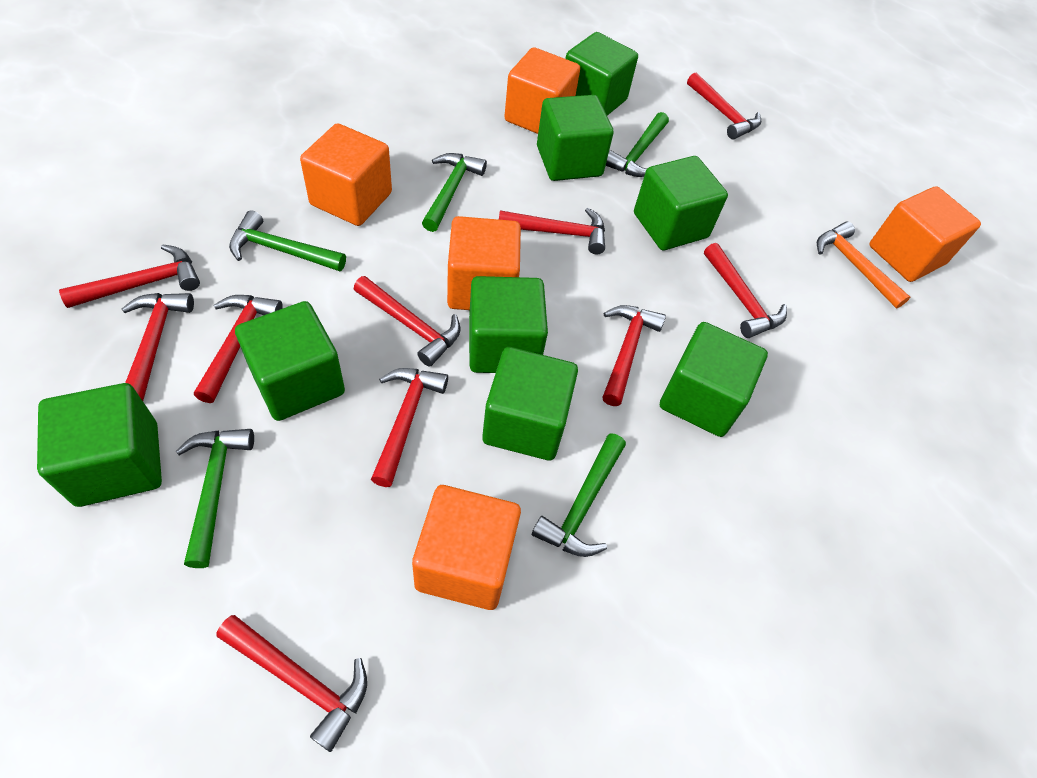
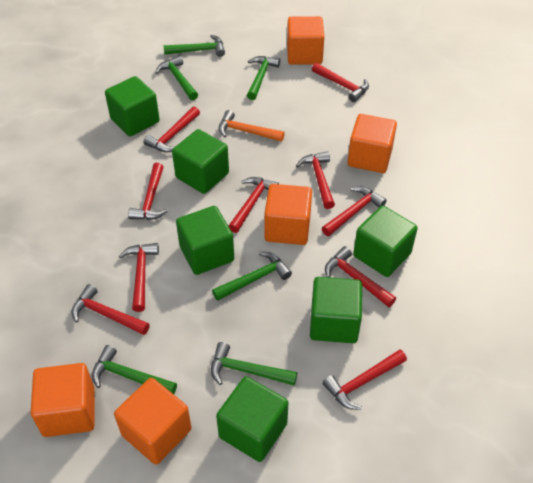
green cube: [37,383,162,507] [235,301,345,421] [469,276,548,373] [482,347,578,460] [537,95,613,181] [565,32,638,116] [634,156,728,250] [660,322,768,437] = 8 -> [105,76,160,136] [172,129,229,194] [176,206,234,275] [216,376,288,462] [310,277,362,343] [353,206,418,277] = 6
green hammer: [176,429,254,568] [229,210,346,271] [422,153,487,232] [532,433,626,557] [606,112,669,177] = 5 -> [92,345,177,394] [155,55,198,100] [163,35,225,57] [211,342,297,386] [212,252,292,301] [247,56,280,100] = 6

